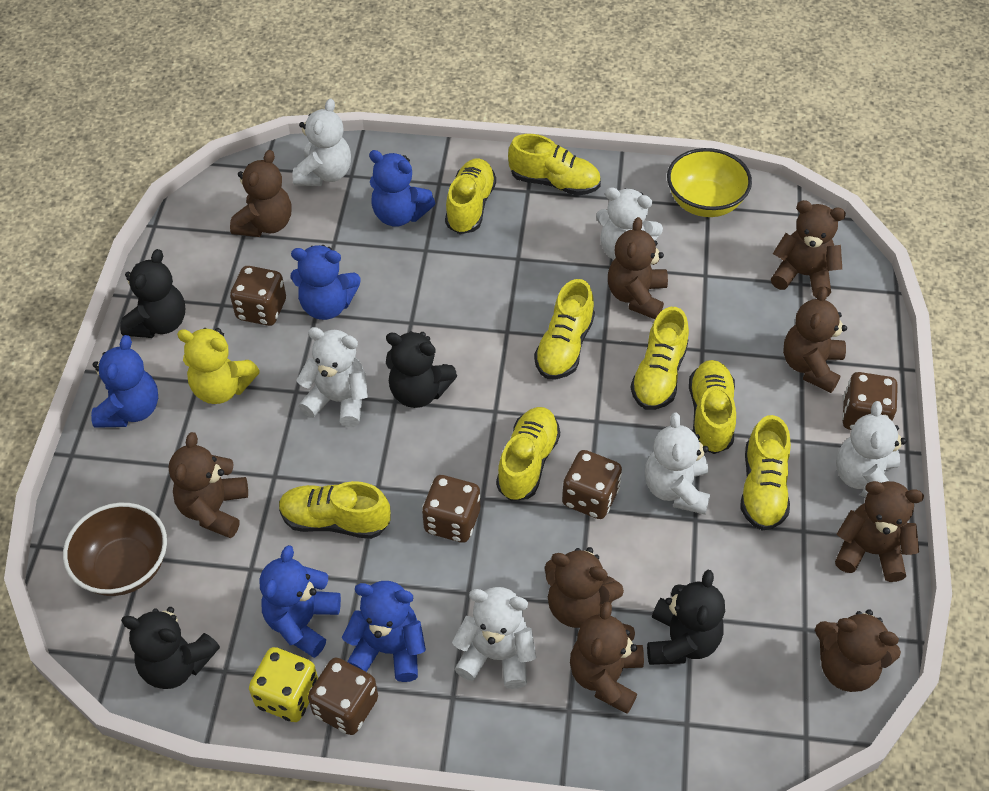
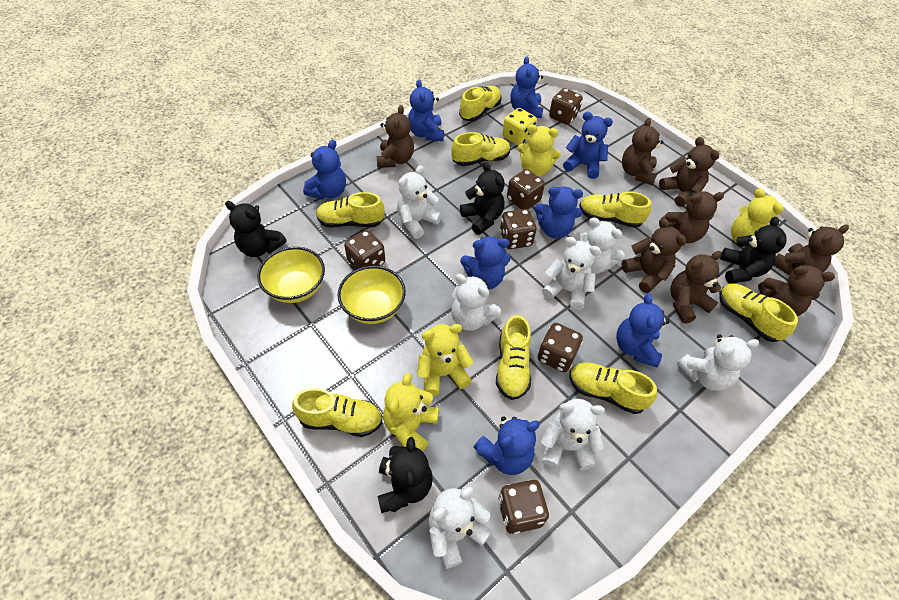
blue teddy bear: [91,335,158,428] [260,545,341,658] [291,245,360,320] [342,581,426,682] [369,150,435,227] = 5 -> [303,140,346,199] [408,79,444,141] [460,236,511,290] [473,416,540,475] [510,56,543,118] [535,186,583,239] [563,112,613,179] [616,293,669,367] = 8
brown bowl: [63,503,167,596] = 1 -> none = 0
brown dice: [230,266,286,326] [308,657,378,735] [422,475,481,543] [562,450,622,519] [842,372,898,430] = 5 -> [344,230,385,269] [498,480,549,534] [500,209,537,249] [507,169,545,209] [538,323,583,372] [549,88,583,125] = 6
brown teddy bear: [169,432,248,538] [230,150,291,237] [545,547,624,628] [570,601,644,714] [608,217,668,319] [771,200,846,298] [783,287,847,393] [815,610,901,692] [835,481,924,582] = 9 -> [376,105,414,168] [621,218,686,293] [622,118,663,185] [659,137,719,207] [659,192,724,243] [670,251,722,324] [758,265,835,316] [774,225,849,275] = 8
white teddy bear: [293,99,351,186] [296,327,368,427] [452,587,536,689] [596,187,663,260] [645,413,710,515] [836,401,906,497] = 6 -> [397,165,442,239] [428,487,492,569] [451,274,501,331] [541,399,605,470] [542,237,601,310] [579,217,625,274] [677,334,759,391] = 7
yellow bowl: [667,148,752,217] = 1 -> [257,247,325,303] [338,266,406,324] = 2
yellow teddy bear: [177,328,260,404] = 1 -> [383,373,439,452] [417,324,473,396] [517,124,561,177] [731,188,784,247] = 4

